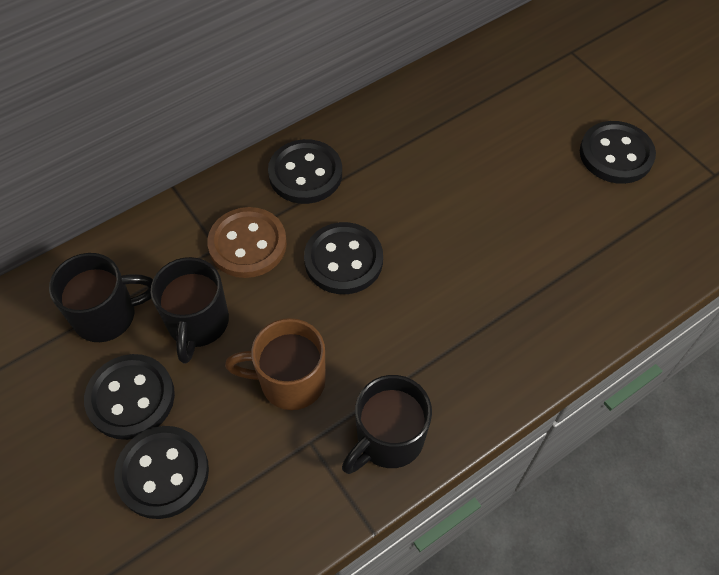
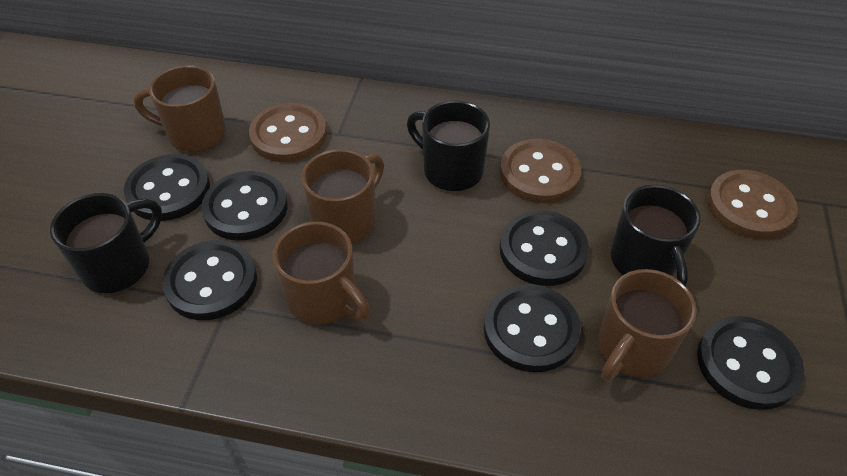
black button: [84,354,175,440] [114,426,209,519] [268,139,342,204] [304,222,383,294] [580,121,656,184] = 5 -> [124,154,210,221] [162,240,257,320] [201,171,288,241] [484,284,581,372] [500,210,589,286] [697,316,804,410] = 6
brown button: [207,207,287,278] = 1 -> [249,103,327,162] [500,139,581,203] [708,170,798,239] = 3
brown mug: [225,318,326,410] = 1 -> [134,65,226,152] [273,221,370,325] [301,149,384,243] [598,269,697,381] = 4

